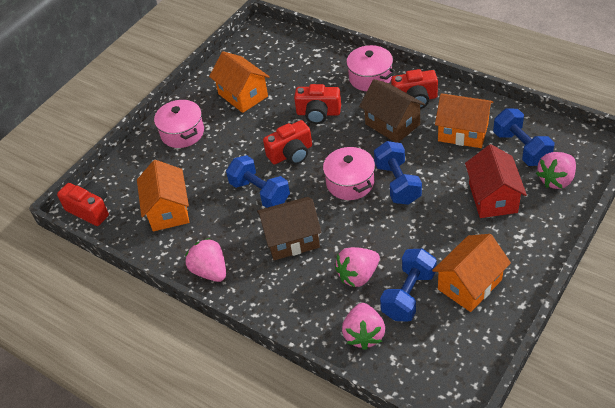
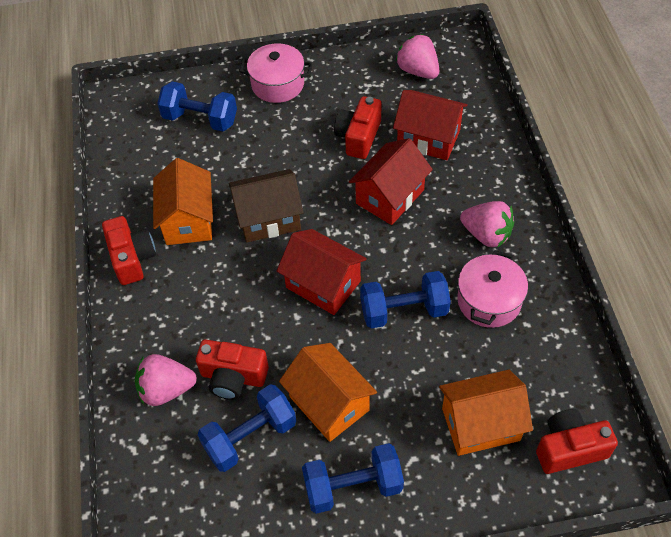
brown house: [257,197,322,260] [359,79,425,143] = 2 -> [228,169,303,243] = 1
orange house: [137,160,189,231] [209,51,270,113] [432,234,511,312] [435,93,494,148] = 4 -> [153,158,213,245] [279,343,377,442] [439,370,533,456] = 3
pink pot: [154,100,204,148] [323,146,375,200] [345,45,396,91] = 3 -> [239,43,312,103] [458,250,528,328] = 2
pink strawberry: [185,238,226,282] [335,247,380,287] [342,303,385,350] [536,152,576,189] = 4 -> [135,354,197,406] [396,34,440,79] [460,201,514,248] = 3
red house: [465,144,527,218] = 1 -> [277,229,367,315] [349,138,433,225] [393,90,468,160] = 3

